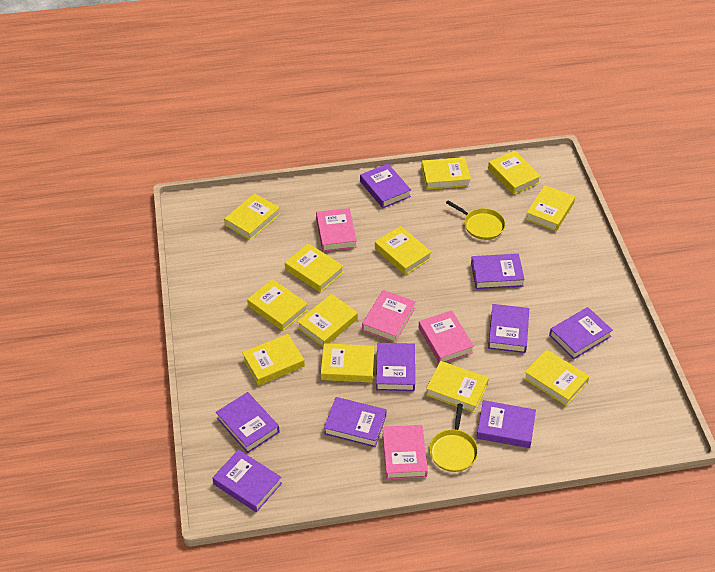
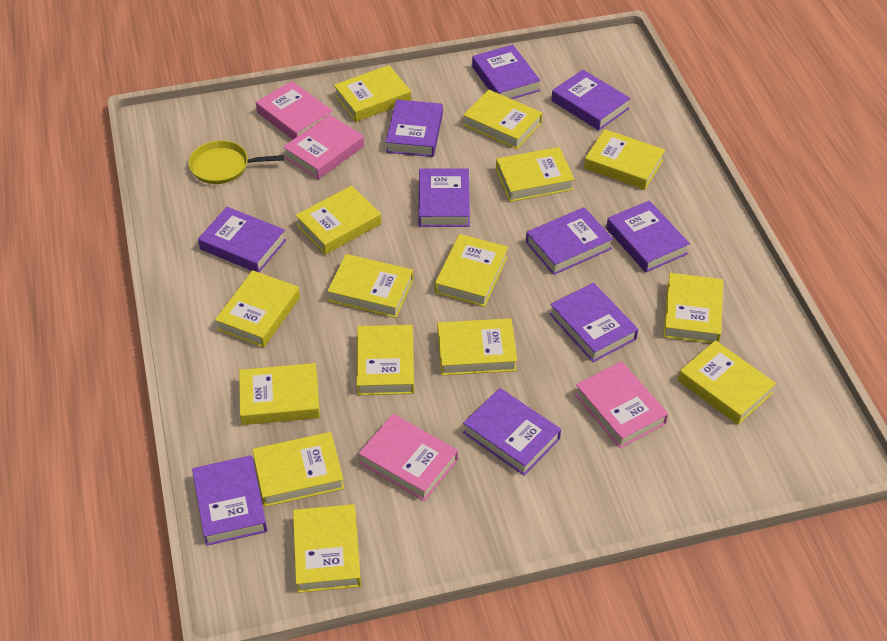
purple book: [212,450,282,512] [216,392,280,453] [324,397,386,447] [360,164,411,208] [376,343,415,391] [471,254,525,289] [477,400,536,448] [488,304,529,353] [549,307,613,359] = 9 -> [192,455,267,546] [198,207,286,272] [386,99,443,157] [418,168,470,227] [463,388,561,476] [472,45,541,99] [526,207,613,275] [550,283,638,362] [551,70,631,130] [606,200,690,272] = 10
yellow book: [224,193,280,240] [242,334,305,386] [247,279,308,331] [285,243,344,293] [297,294,358,347] [321,343,374,383] [375,226,431,275] [421,157,471,190] [426,361,489,413] [488,151,541,194] [524,349,589,406] [526,185,575,231] = 12 -> [215,270,300,348] [239,363,320,425] [252,432,344,507] [293,504,361,593] [295,186,381,254] [327,254,413,318] [334,65,411,122] [357,325,414,395] [435,234,508,307] [437,318,517,375] [463,89,542,149] [496,147,575,202] [584,129,665,190] [663,273,723,343] [678,340,776,425] = 15
yellow pan: [429,404,478,472] [446,200,505,240] = 2 -> [188,140,284,184] = 1

